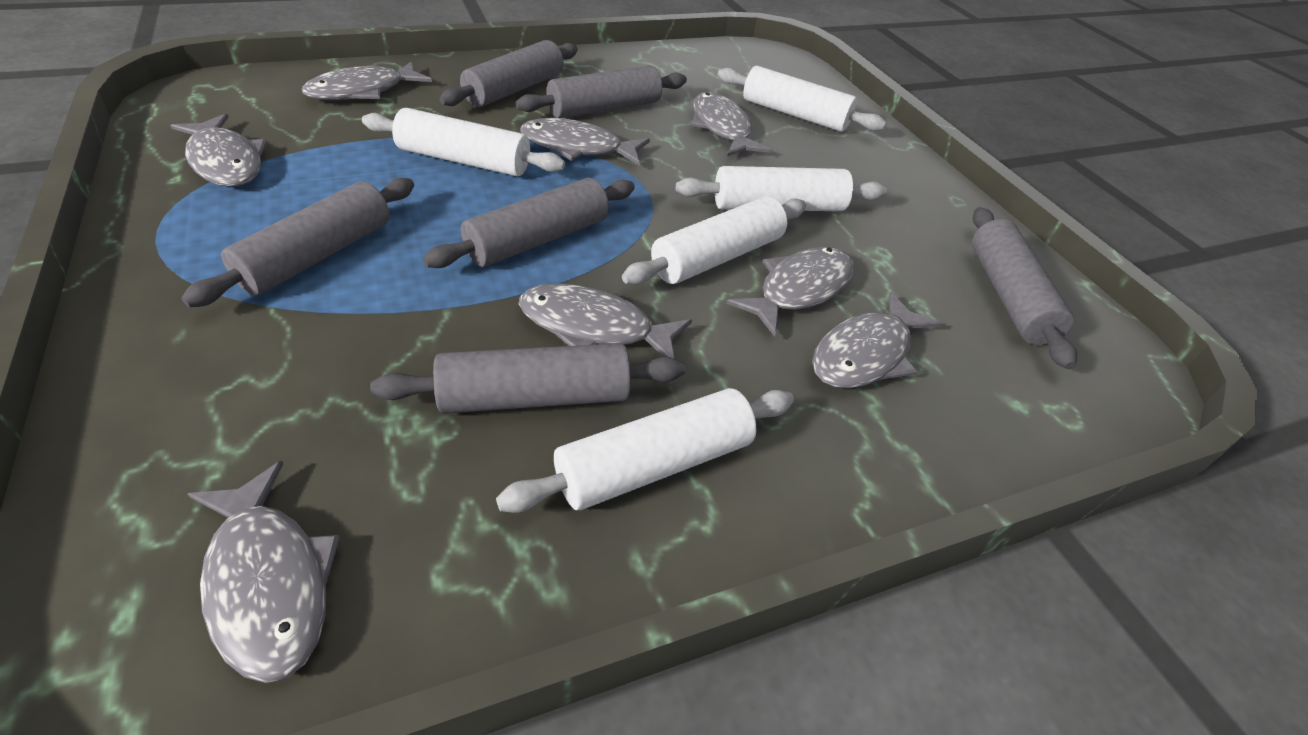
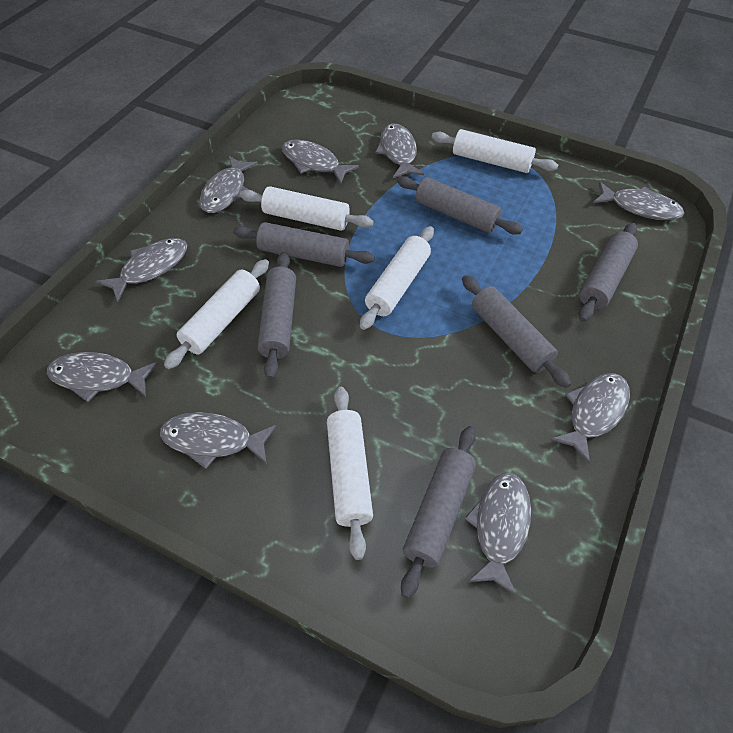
grey fish: [170,113,267,187] [188,461,340,683] [302,61,432,100] [519,283,692,359] [520,118,650,166] [691,92,771,156] [726,247,854,337] [812,292,943,389] = 8 -> [47,352,158,402] [96,238,187,302] [160,412,276,469] [199,156,258,213] [282,140,359,184] [375,123,424,178] [464,473,531,596] [550,373,630,464] [593,182,685,221] = 9

